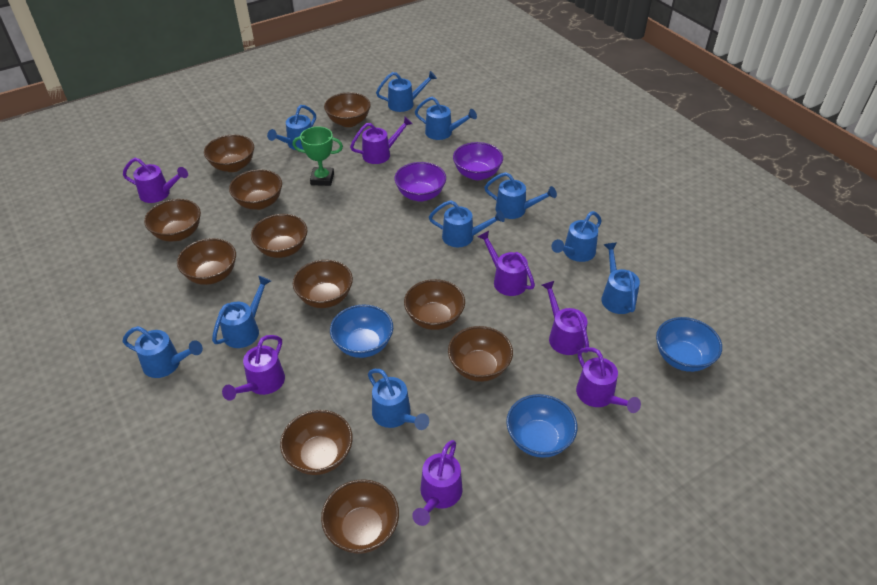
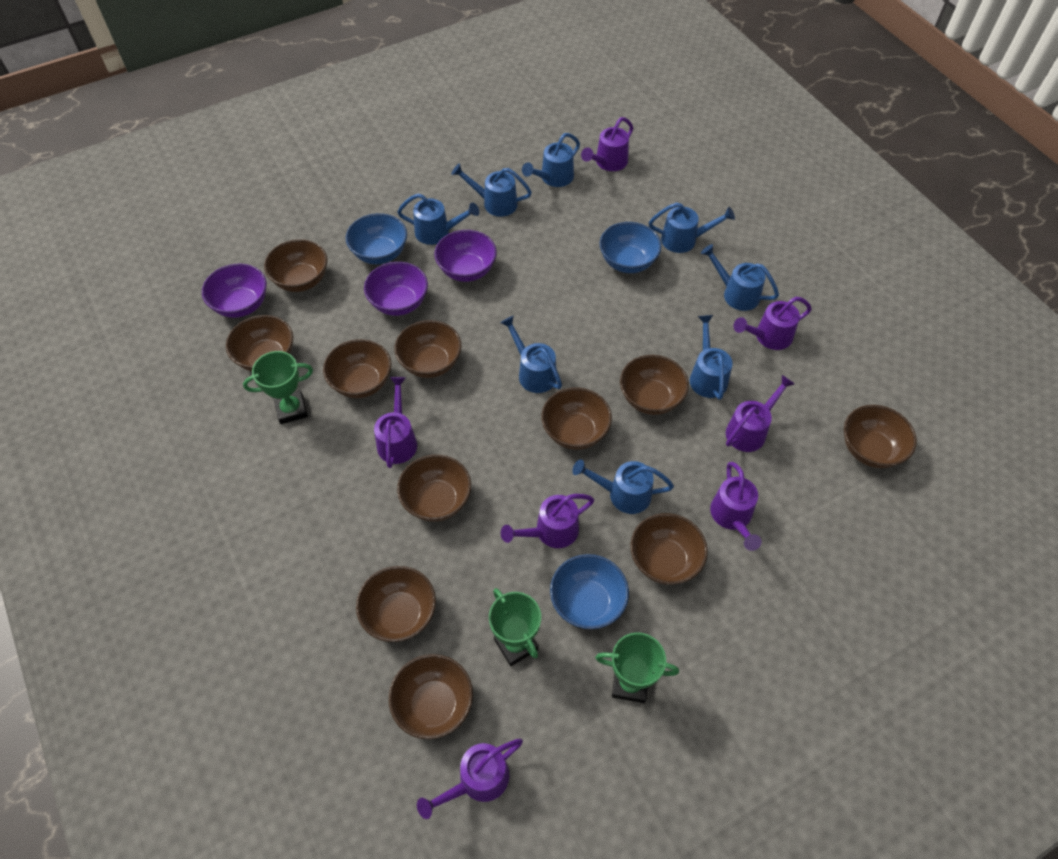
blue watering can: [123,326,203,378] [212,276,271,348] [267,105,316,150] [368,369,429,430] [376,71,437,112] [415,97,477,140] [429,200,505,247] [484,172,557,219] [552,211,602,262] [602,243,640,314] = 10 -> [397,193,479,245] [451,163,532,217] [500,316,562,393] [522,133,580,187] [572,459,674,514] [649,202,735,253] [690,315,733,400] [701,244,779,311] = 8
green trophy: [293,126,343,186] = 1 -> [243,351,313,424] [489,588,541,666] [595,632,679,703] = 3
purple bowl: [394,162,446,202] [453,142,503,180] = 2 -> [202,263,267,318] [364,262,428,316] [434,230,497,282] = 3

